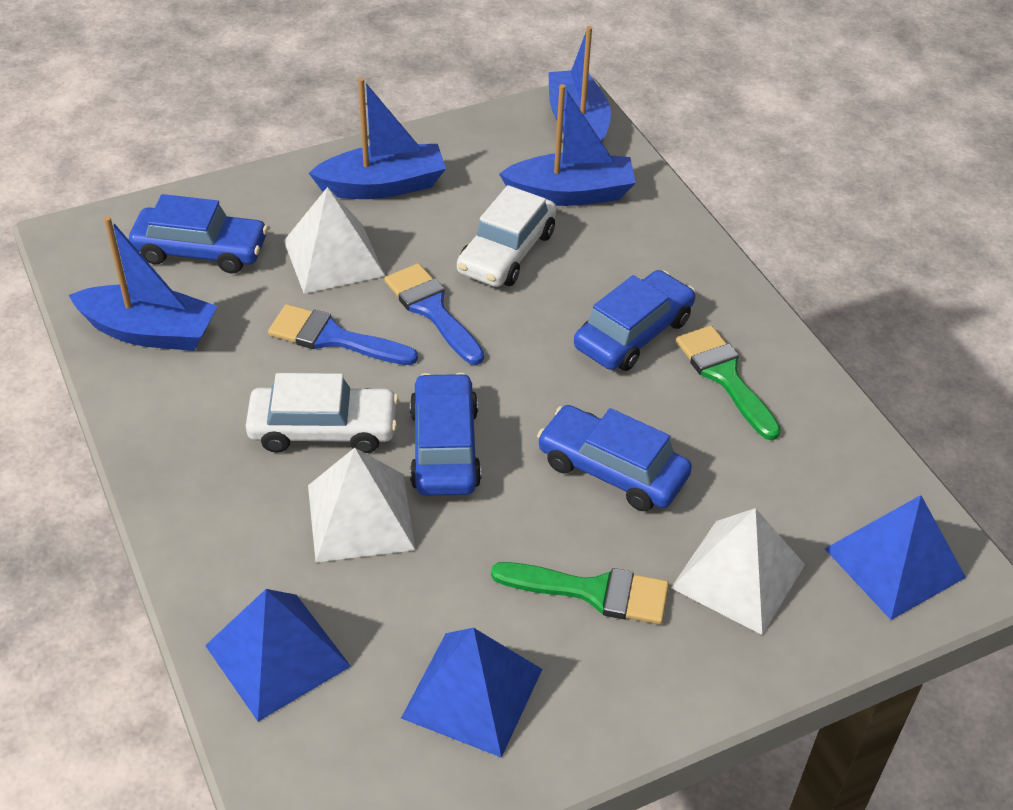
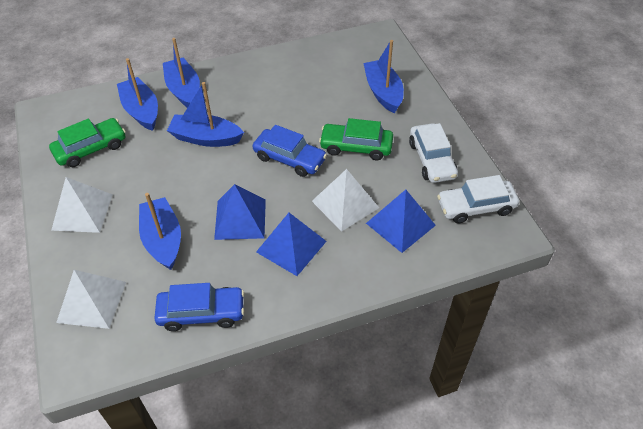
blue boat: [69,216,218,351] [309,78,446,199] [499,84,636,206] [548,26,611,142] = 4 -> [117,58,158,131] [139,193,181,270] [163,38,200,108] [167,82,244,147] [363,40,404,114] = 5
blue brush: [268,304,418,365] [385,263,484,365] = 2 -> none = 0
blue car: [129,194,268,273] [410,373,481,496] [537,405,692,511] [574,270,695,371] = 4 -> [154,283,244,331] [253,125,327,177] = 2
green brush: [491,562,669,624] [676,325,781,440] = 2 -> none = 0
green car: none = 0 -> [49,118,126,167] [319,118,393,160] = 2

